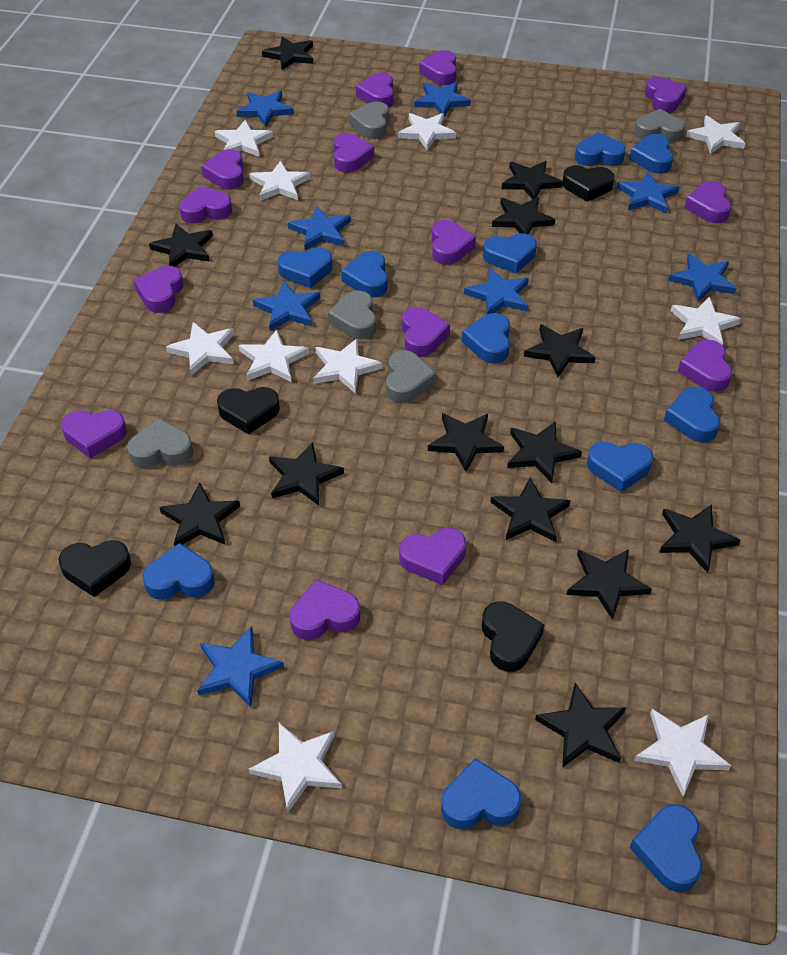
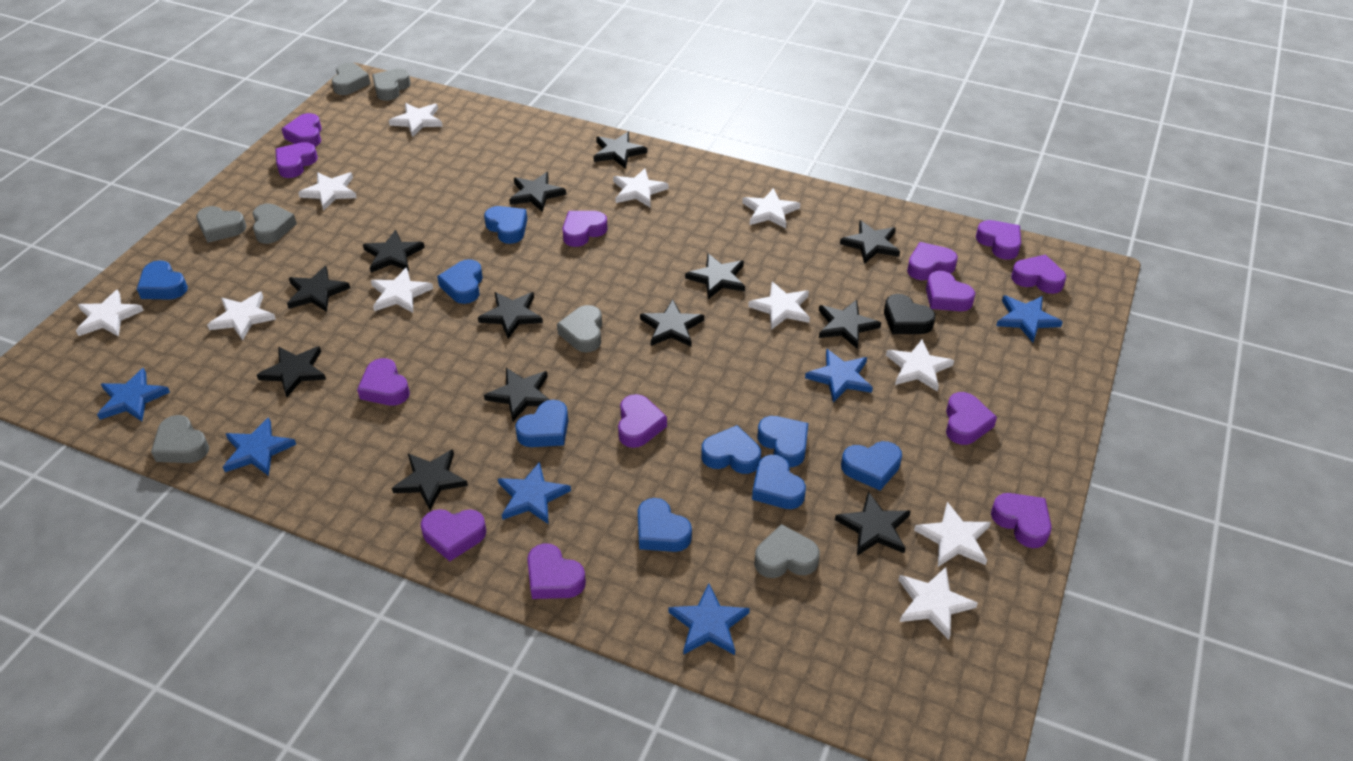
black heart: [58,540,131,597] [217,387,280,435] [482,601,544,672] [563,165,615,202] = 4 -> [884,294,935,334] = 1
blue heart: [142,543,215,600] [278,247,332,288] [342,251,388,298] [441,758,521,830] [462,313,510,364] [483,233,537,274] [575,132,625,166] [587,441,653,492] [629,134,673,174] [629,804,702,892] [664,387,720,443] = 11 -> [137,260,188,300] [437,259,483,304] [484,206,527,244] [515,400,568,447] [638,498,692,552] [701,425,761,474] [752,455,806,509] [758,416,808,467] [841,441,902,490] = 9
blue star: [197,627,284,708] [236,91,294,127] [253,281,320,331] [288,206,351,250] [414,82,471,117] [464,268,529,314] [616,172,679,214] [668,254,737,302] = 8 -> [97,368,170,421] [223,417,296,476] [498,462,571,524] [668,583,750,655] [805,349,873,403] [996,295,1063,342] = 6
grey heart: [127,418,193,468] [328,291,376,339] [349,101,389,139] [386,350,436,403] [634,109,685,142] = 5 -> [151,415,209,463] [196,206,246,243] [252,203,297,244] [332,62,371,95] [372,69,411,101] [557,305,602,352] [754,524,820,578] = 7
purple heart: [61,410,127,459] [134,266,184,313] [179,186,232,224] [201,149,244,190] [290,579,360,640] [334,133,374,173] [356,72,394,107] [399,528,466,585] [402,307,450,357] [419,50,457,85] [432,220,476,265] [645,77,687,113] [678,340,732,392] [684,181,731,224] = 14 -> [275,142,318,178] [282,113,322,147] [357,358,410,406] [421,509,486,561] [527,543,586,599] [562,211,608,247] [618,394,667,448] [907,242,958,280] [926,271,975,311] [946,392,997,445] [976,220,1021,260] [991,493,1052,548] [1011,255,1066,294] = 13
white star: [166,322,234,376] [215,120,273,157] [239,330,309,382] [249,723,342,812] [250,160,310,201] [313,339,382,394] [398,113,456,150] [634,709,731,796] [671,296,741,345] [686,115,745,154] = 10 -> [76,290,144,337] [207,292,276,341] [298,172,357,211] [371,267,433,313] [389,103,443,137] [613,168,669,207] [742,188,800,228] [748,282,810,330] [886,339,954,392] [899,567,978,640] [914,502,991,567] = 11

